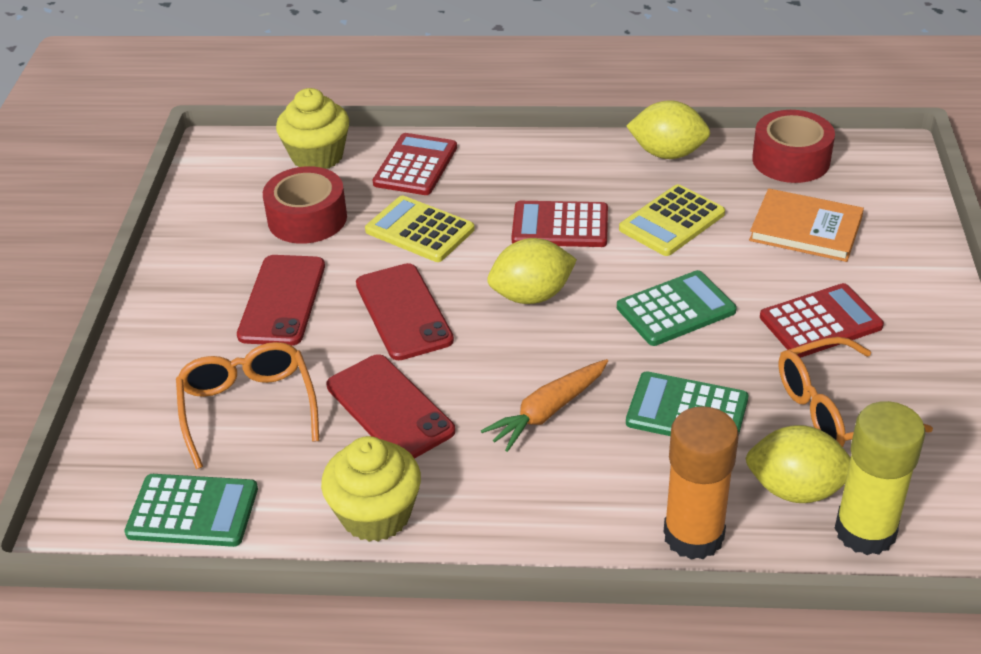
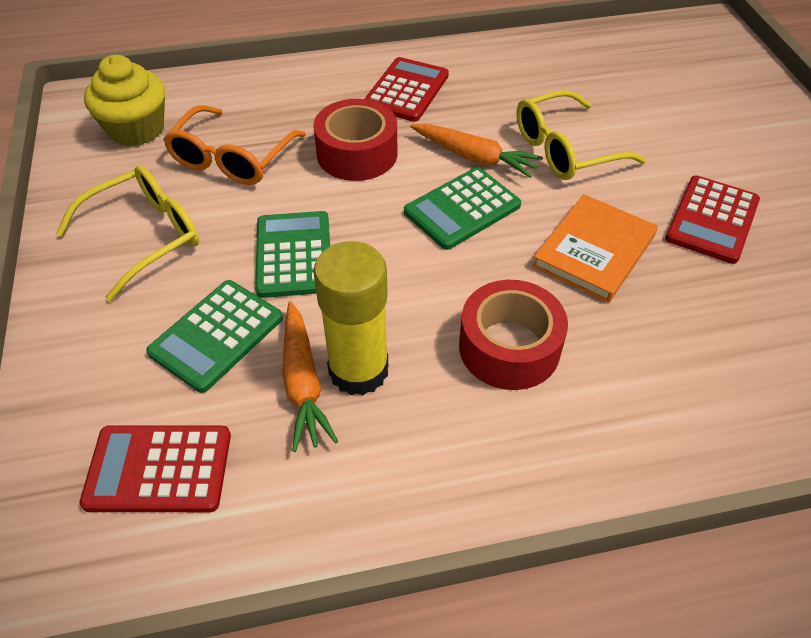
orange carrot: [481,359,608,452] = 1 -> [282,301,338,452] [410,124,543,178] = 2
orange glasses: [176,342,319,469] [779,337,933,447] = 2 -> [163,105,306,185] = 1
orange glue stick: [664,406,739,560] = 1 -> none = 0
red phone: [237,255,325,346] [327,354,455,459] [356,263,454,360] = 3 -> none = 0
yellow calculator: [365,195,475,262] [619,184,725,256] = 2 -> none = 0
yellow cupcake: [276,88,349,169] [321,436,421,542] = 2 -> [84,55,165,146] = 1
yellow glasses: none = 0 -> [56,165,199,301] [516,90,646,180] = 2
yellow lemon: [487,238,577,304] [626,100,710,159] [745,425,851,503] = 3 -> none = 0

